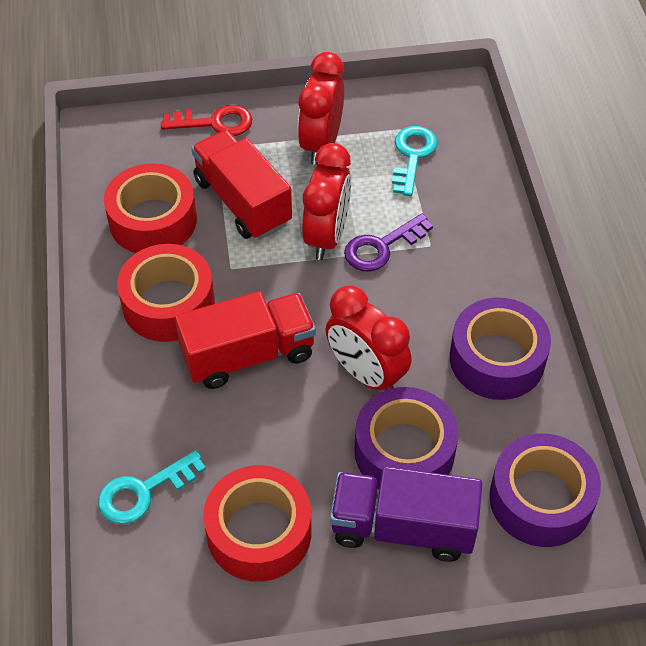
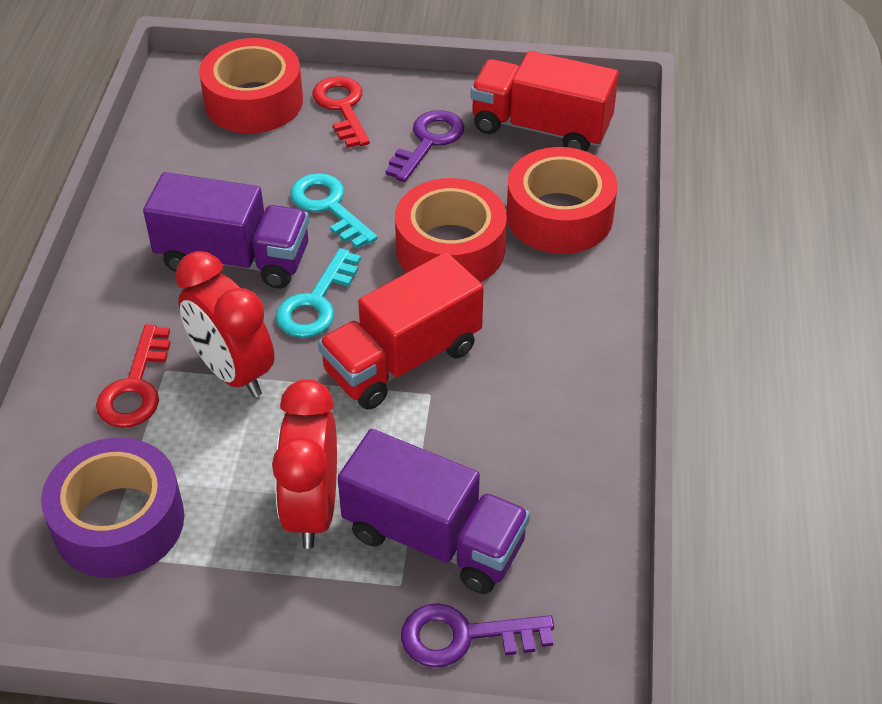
purple key: [344,214,433,272] = 1 -> [386,110,465,182] [401,603,554,668] = 2
purple tape: [354,387,459,489] [450,297,551,400] [489,433,601,547] = 3 -> [41,438,184,578] = 1
purple truck: [330,466,482,562] = 1 -> [143,172,309,288] [338,429,530,594] = 2
red clock: [298,52,344,165] [302,143,351,260] [325,285,411,390] = 3 -> [175,251,274,397] [272,379,337,549] = 2
red key: [161,105,252,136] = 1 -> [96,324,171,428] [312,76,370,148] = 2

